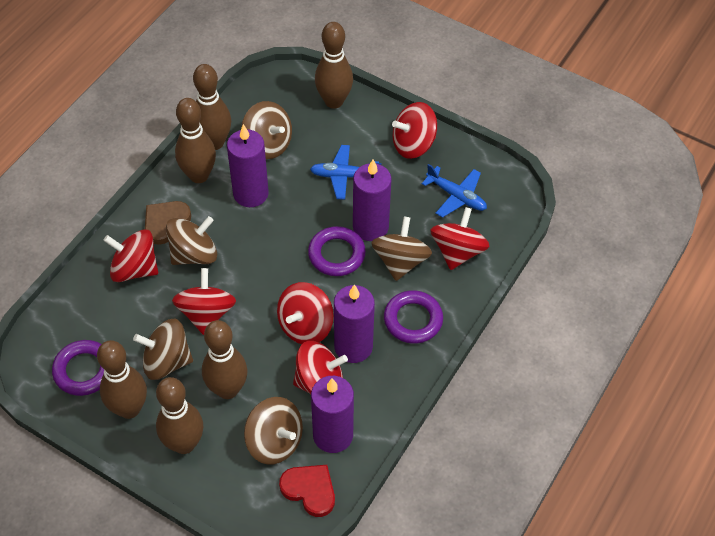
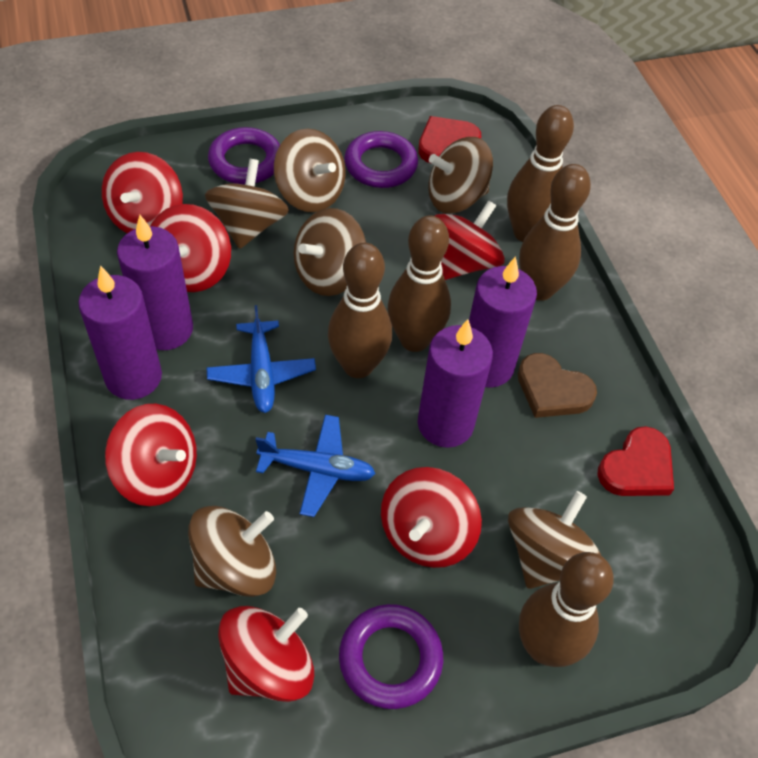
brown bowling pin: [97,340,147,419] [156,377,203,454] [175,98,216,183] [193,64,231,150] [202,320,247,399] [315,22,353,109] = 6 -> [328,243,392,378] [388,215,451,352] [507,105,574,242] [519,164,591,301] [519,552,614,667] = 5
brown spinning top: [133,319,193,380] [166,216,217,265] [241,101,292,159] [244,397,303,464] [371,216,432,281] = 5 -> [188,506,276,597] [205,159,289,249] [274,128,346,212] [294,208,366,296] [428,137,493,213] [508,491,601,589] = 6
red heart: [279,465,335,517] = 1 -> [418,116,481,164] [597,426,674,496] = 2

